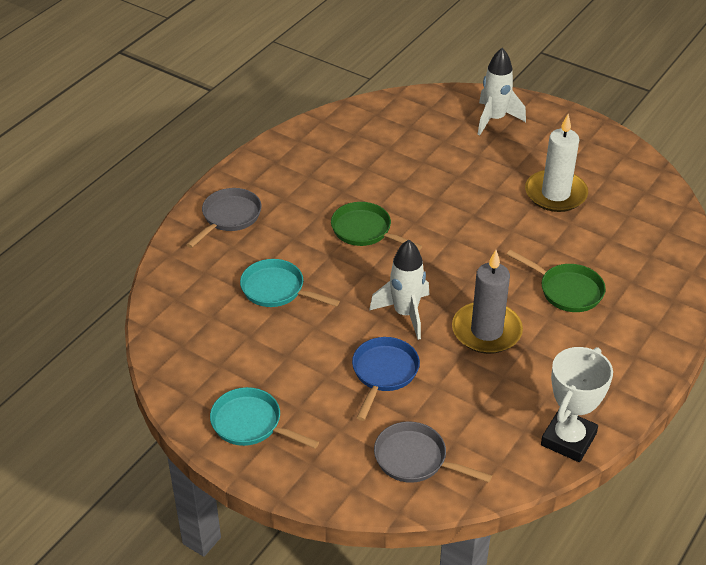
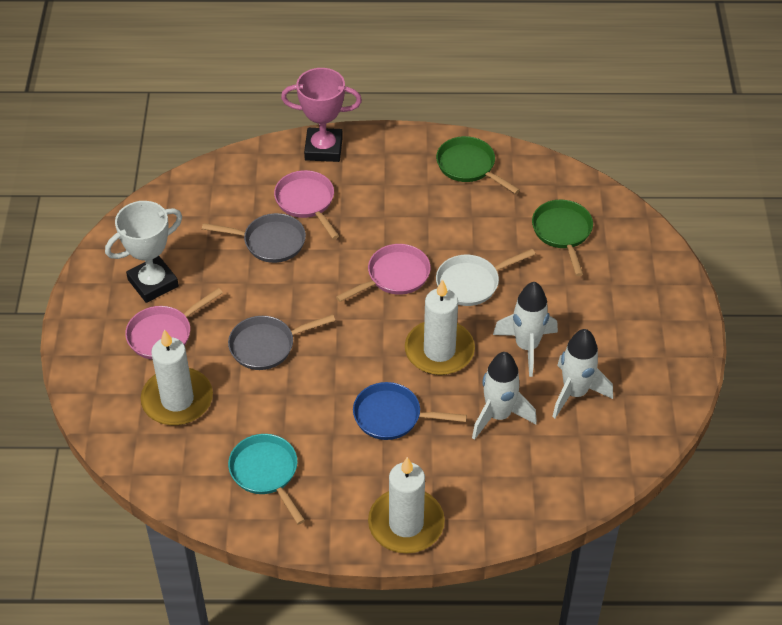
grey candle: [452,250,523,354] = 1 -> none = 0
pink pan: none = 0 -> [125,288,223,360] [274,170,339,239] [336,244,431,302] = 3
pink trophy: none = 0 -> [281,68,362,162] = 1
turquoise pan: [210,387,319,448] [240,259,340,307] = 2 -> [228,434,305,525] = 1
white candle: [525,114,588,212] = 1 -> [141,329,213,425] [368,457,445,554] [405,279,475,375] = 3
white pan: none = 0 -> [436,249,535,306] = 1
white rocket: [369,240,429,340] [477,48,526,135] = 2 -> [472,352,537,440] [493,282,558,377] [552,329,613,418] = 3

